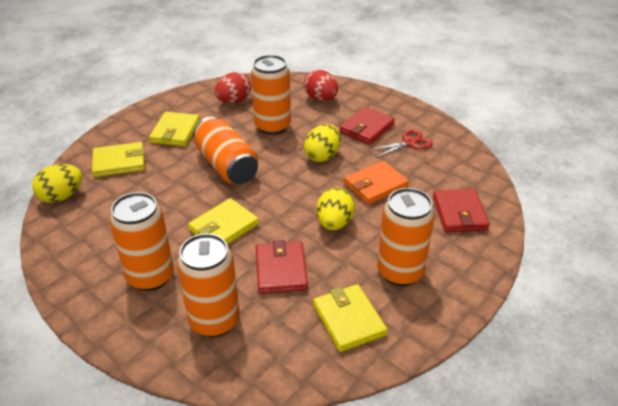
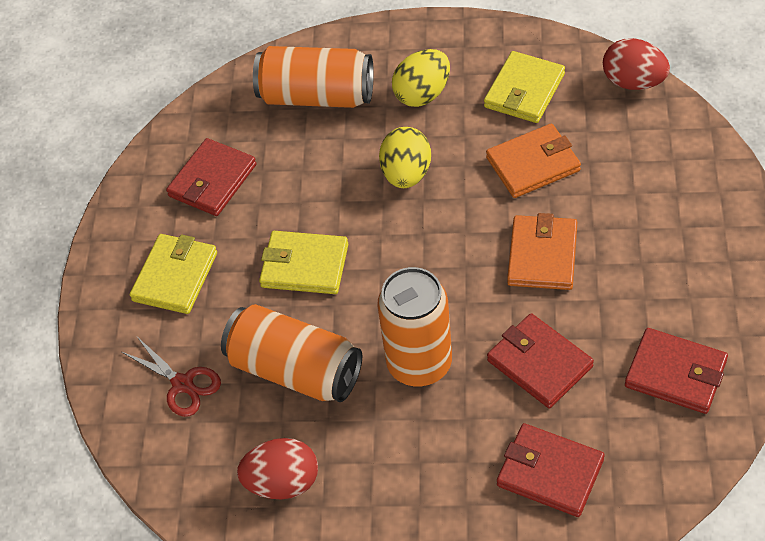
orange can: [110,192,174,291] [177,234,240,337] [193,117,258,184] [251,55,291,135] [377,188,435,286] = 5 -> [221,304,362,402] [253,46,374,108] [377,267,452,386] = 3
orange wallet: [344,160,409,205] = 1 -> [486,123,581,198] [507,213,577,290] = 2
red wallet: [256,240,308,294] [339,107,395,145] [433,189,490,232] = 3 -> [166,138,256,216] [487,313,594,408] [497,423,605,517] [625,328,728,414] = 4
yellow egg: [32,164,82,203] [304,124,341,162] [316,188,355,230] = 3 -> [379,127,431,188] [392,49,450,107] = 2
yellow wallet: [92,142,145,177] [149,112,200,146] [188,198,259,245] [313,284,387,352] = 4 -> [130,234,217,314] [259,231,348,294] [484,51,565,123] = 3

